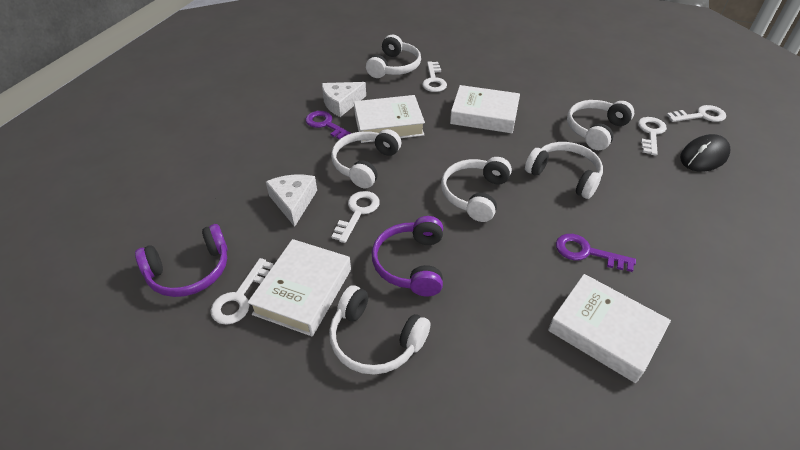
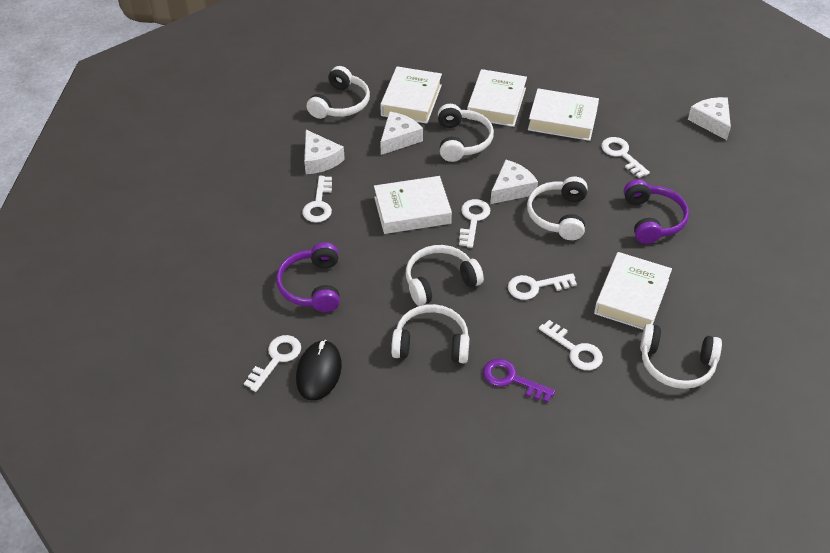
purple key: [305,111,351,140] [556,234,636,272] = 2 -> [483,359,555,403] = 1
white book: [247,239,351,336] [354,95,425,143] [450,85,520,133] [548,274,671,383] = 4 -> [374,176,452,234] [380,66,442,124] [467,69,527,127] [528,88,599,141] [594,252,672,330] = 5
white cheese: [266,174,317,227] [322,82,366,117] = 2 -> [304,130,345,174] [380,112,423,155] [490,160,538,204] [688,97,731,140] = 4
white key: [211,258,273,325] [332,191,380,243] [422,62,447,92] [638,117,667,156] [667,105,726,122] = 5 -> [244,335,301,392] [302,176,332,223] [459,199,490,248] [508,273,577,300] [539,320,603,370] [601,137,650,178] = 6

